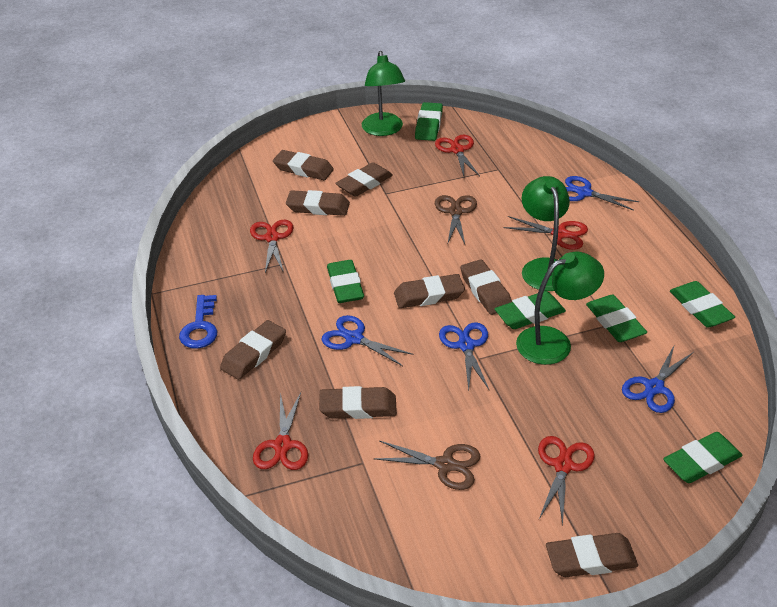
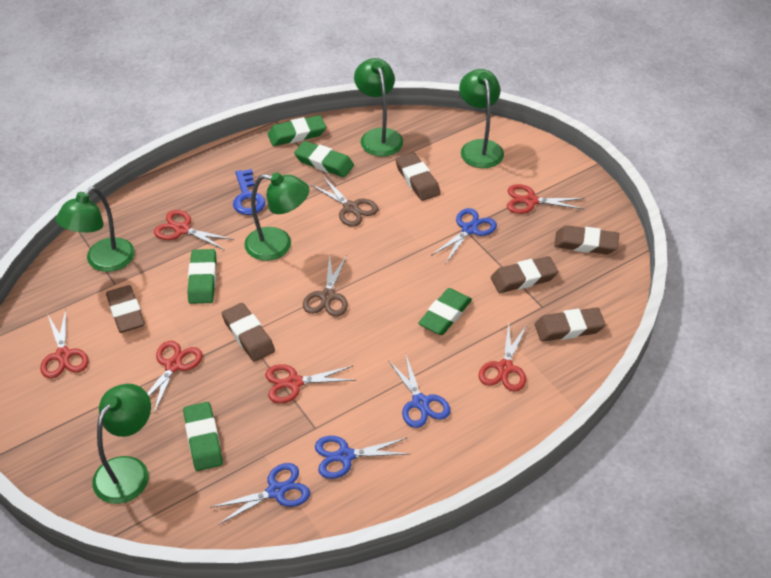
brown eraser: [220,320,286,380] [273,150,334,180] [286,190,350,216] [319,386,397,419] [335,162,393,197] [394,274,465,308] [460,259,512,315] [546,533,638,577] = 8 -> [106,285,145,333] [222,303,275,362] [395,152,441,201] [491,256,558,293] [535,307,606,342] [554,225,619,254] = 6
green eraser: [327,260,364,303] [415,102,443,141] [495,291,566,329] [586,295,647,342] [663,432,742,483] [670,281,735,328] = 6 -> [183,402,223,471] [187,249,216,304] [268,115,326,146] [294,141,354,177] [418,288,472,335] = 5
green lamp: [362,51,405,136] [516,252,604,365] [522,176,570,291] = 3 -> [56,187,135,272] [92,384,151,504] [244,172,309,261] [354,58,403,156] [459,69,504,168] = 5
red scissors: [250,220,293,273] [253,392,308,470] [435,135,480,176] [503,216,588,250] [538,436,595,526] = 5 -> [40,309,89,379] [147,341,203,414] [154,210,234,250] [265,364,356,404] [478,323,527,392] [507,184,585,214] = 6

